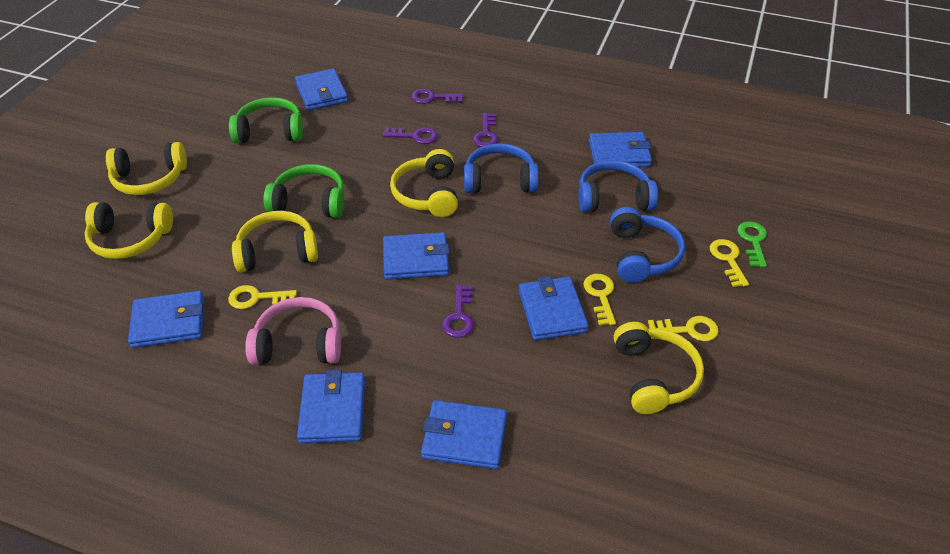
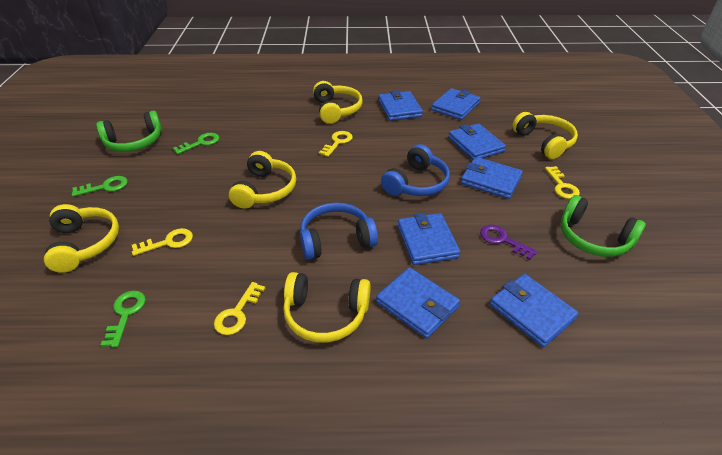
blue headphones: [464,143,539,193] [578,160,658,212] [610,207,685,283] = 3 -> [300,203,378,260] [381,144,450,196] = 2
green key: [737,221,767,267] = 1 -> [72,176,128,197] [101,291,146,347] [173,133,219,154] = 3
pink headphones: [245,297,341,364] = 1 -> none = 0
purple key: [383,127,438,144] [411,89,464,104] [442,284,474,338] [473,113,498,147] = 4 -> [480,225,538,260] = 1

